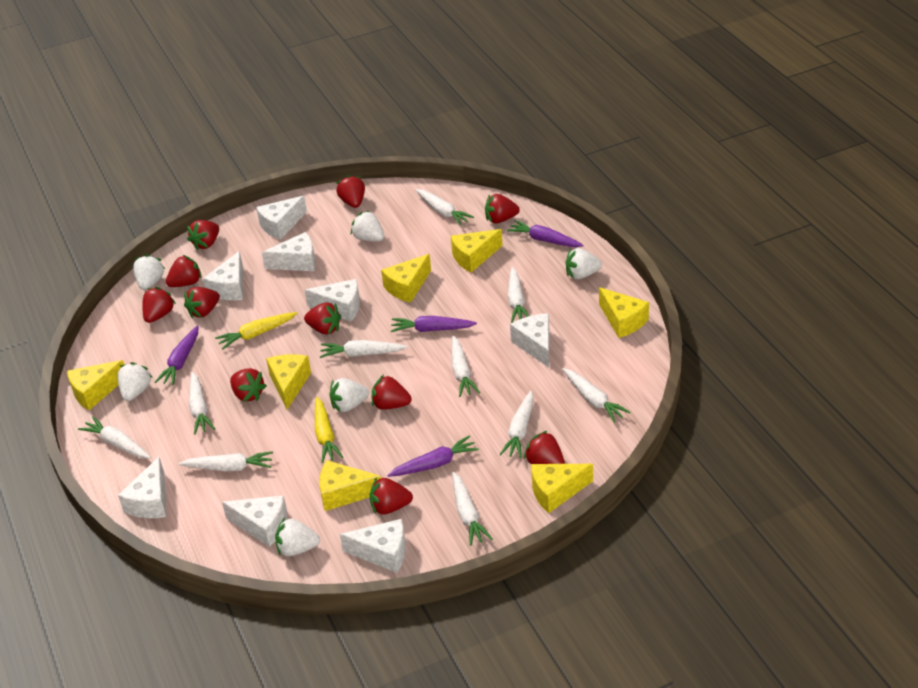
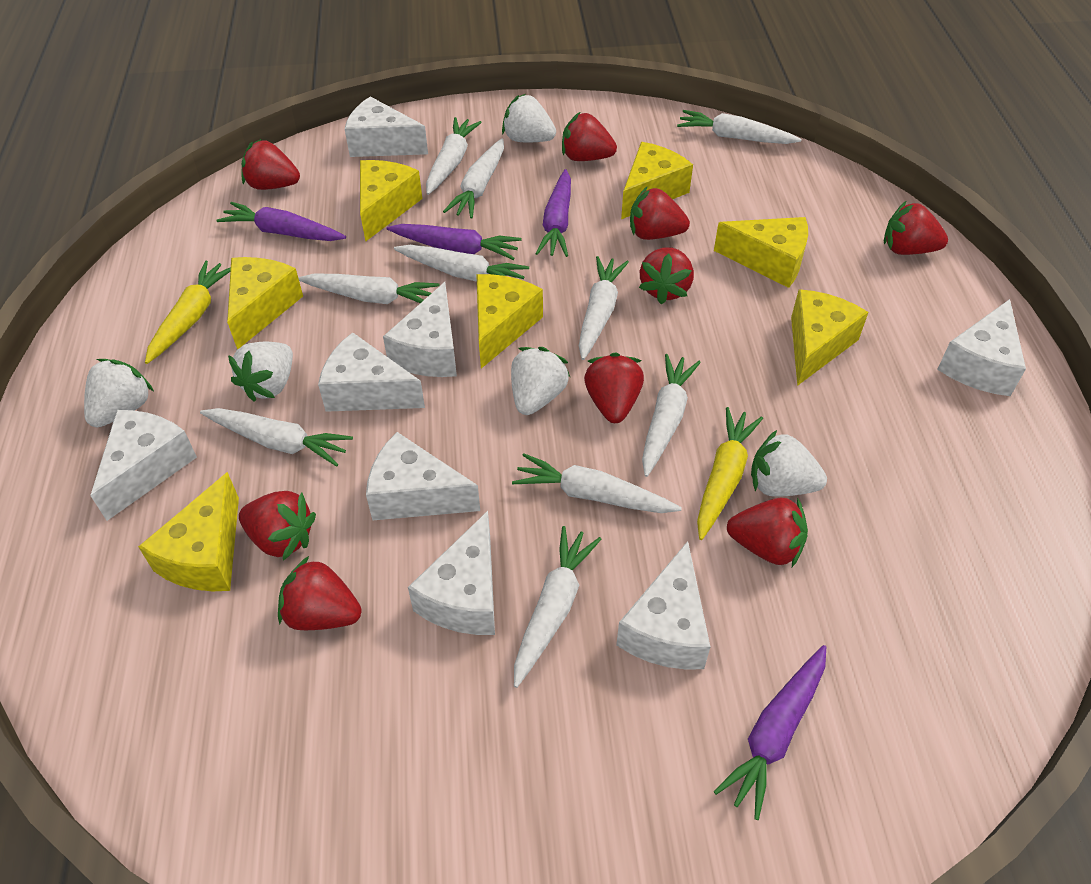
red strawberry: [142,287,176,323] [166,255,202,287] [184,287,220,318] [187,220,219,250] [230,368,267,402] [304,302,341,335] [336,175,365,208] [370,477,413,515] [371,375,412,410] [485,194,520,224] [524,431,565,464] = 11 -> [239,491,316,561] [242,139,300,190] [278,556,362,630] [562,112,617,161] [584,352,644,423] [630,187,690,240] [639,247,694,304] [727,497,808,567] [884,201,948,255] = 9
white strawberry: [117,362,153,401] [133,254,165,290] [275,517,320,556] [329,378,369,412] [351,211,384,242] [566,248,602,279] = 6 -> [84,359,154,427] [228,342,293,402] [502,94,556,142] [511,347,570,415] [751,430,827,497] = 5

